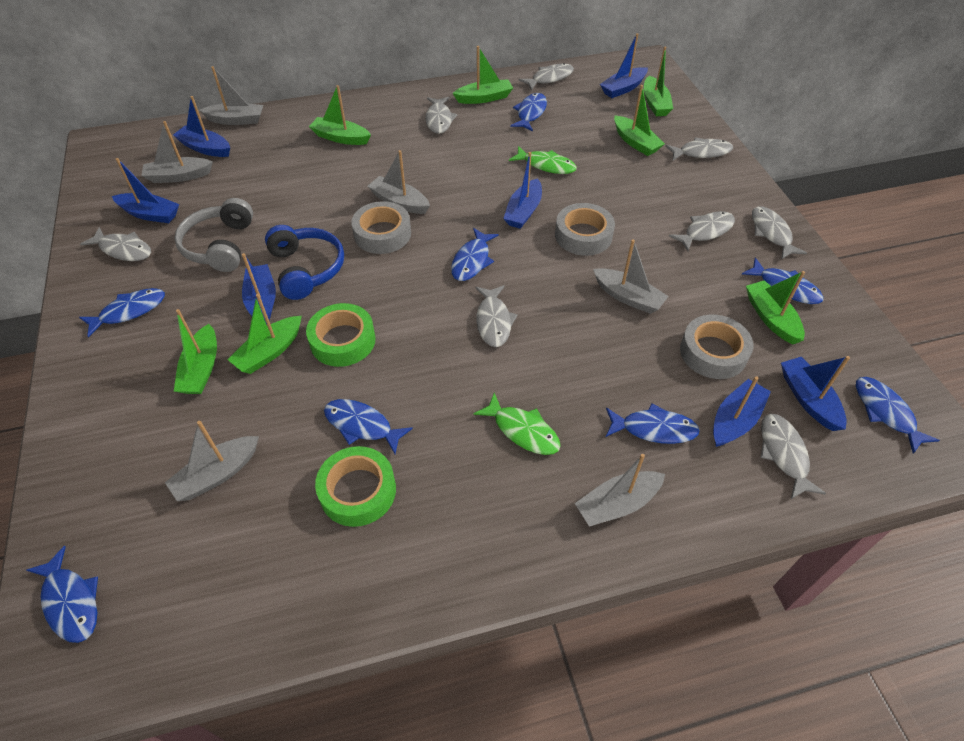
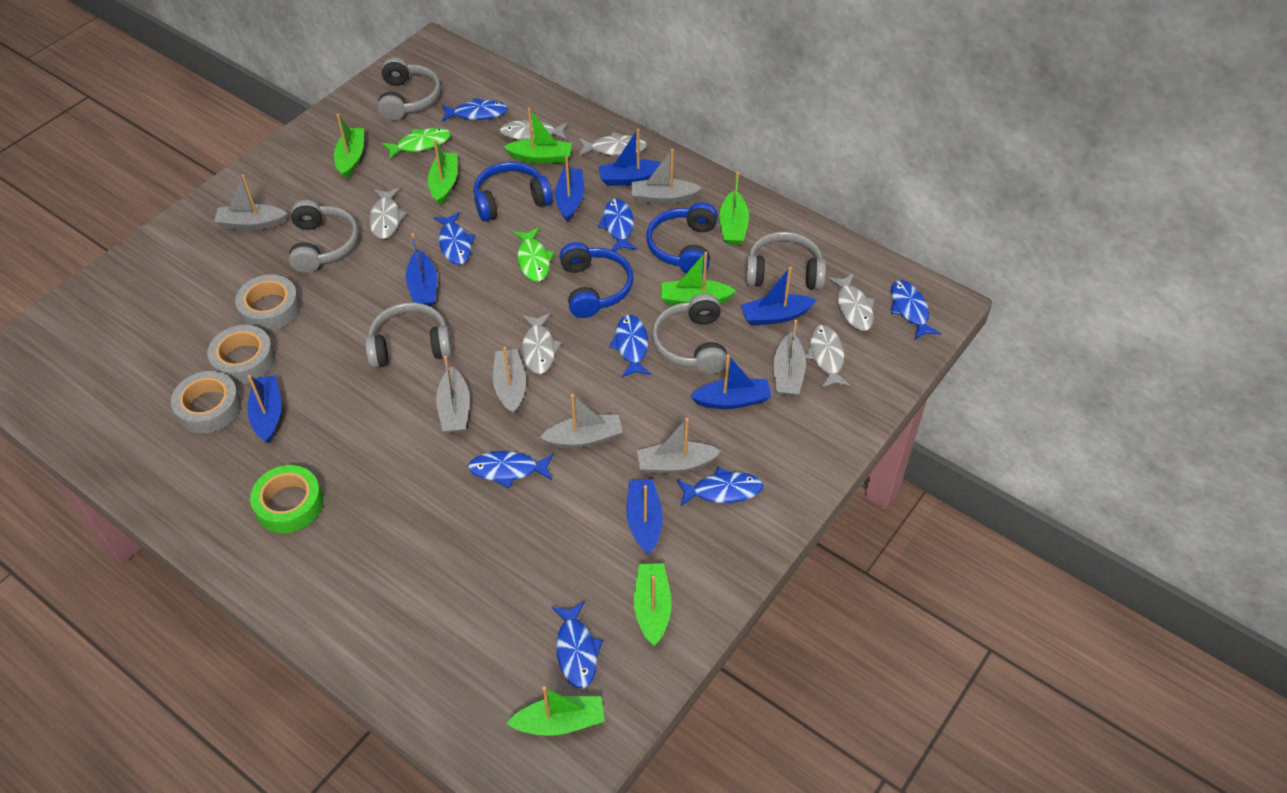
blue headphones: [265,225,344,300] = 1 -> [473,162,553,221] [560,242,633,318] [646,202,718,274] = 3
green tape: [306,303,375,367] [315,446,396,527] = 2 -> [250,465,323,533] = 1
grey boat: [141,121,213,183] [165,421,259,501] [199,66,263,125] [368,150,430,214] [574,454,665,527] [593,240,669,314] = 6 -> [214,175,288,230] [436,356,470,433] [493,347,526,415] [539,394,623,448] [632,149,702,204] [637,418,721,473] [773,320,806,397] = 7
grey fish: [80,227,151,261] [425,97,458,134] [475,285,518,347] [519,63,574,91] [665,137,733,160] [669,211,735,251] [752,206,807,259] [761,414,826,499] = 8 -> [369,188,407,239] [500,120,568,140] [522,313,562,374] [579,132,647,156] [805,325,850,388] [828,273,875,331] = 6
grey headphones: [174,198,253,272] = 1 -> [289,200,359,273] [365,302,452,368] [377,57,441,121] [652,294,727,374] [745,231,826,290] = 5

